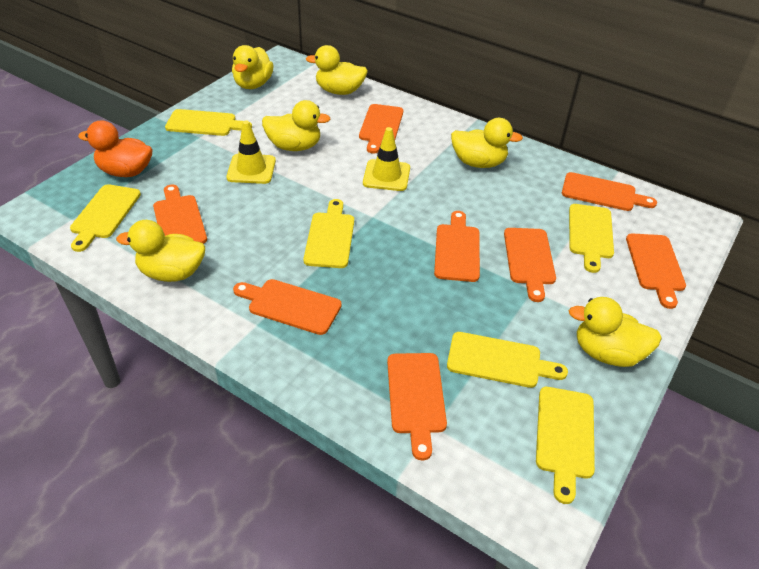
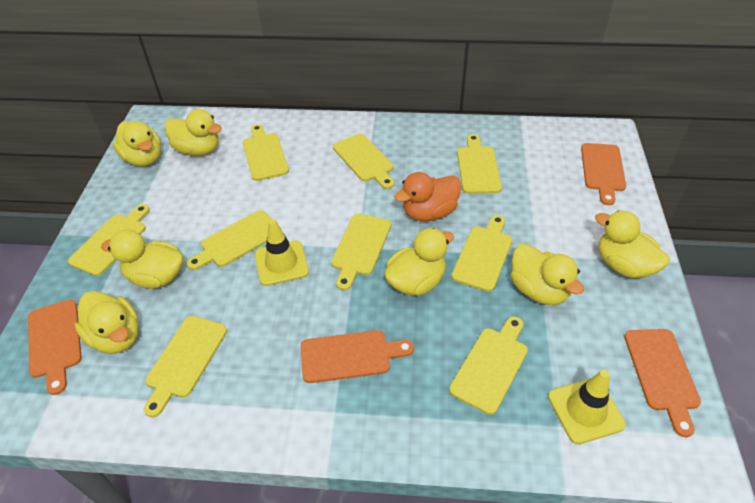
orange cutting board: [153,184,207,244] [233,279,342,335] [359,104,403,154] [387,353,447,461] [434,211,480,282] [504,228,556,302] [562,172,657,211] [626,233,686,309] = 8 -> [28,299,82,395] [301,330,414,383] [581,143,626,205] [624,329,701,437] = 4
yellow cutting board: [70,184,141,252] [165,109,252,136] [303,199,354,268] [447,332,568,388] [536,387,595,504] [569,204,614,273] = 6 -> [68,204,150,276] [144,316,227,418] [187,210,271,270] [243,124,289,181] [331,214,391,290] [333,134,394,189] [449,316,528,415] [452,215,512,292] [457,134,502,194] = 9
yellow duck: [116,220,205,282] [232,45,274,89] [262,100,330,151] [306,45,368,95] [451,118,523,168] [569,297,662,367] = 6 -> [74,291,139,354] [101,230,183,289] [113,121,161,167] [165,109,222,156] [384,228,454,296] [511,244,584,305] [595,210,670,278] = 7

